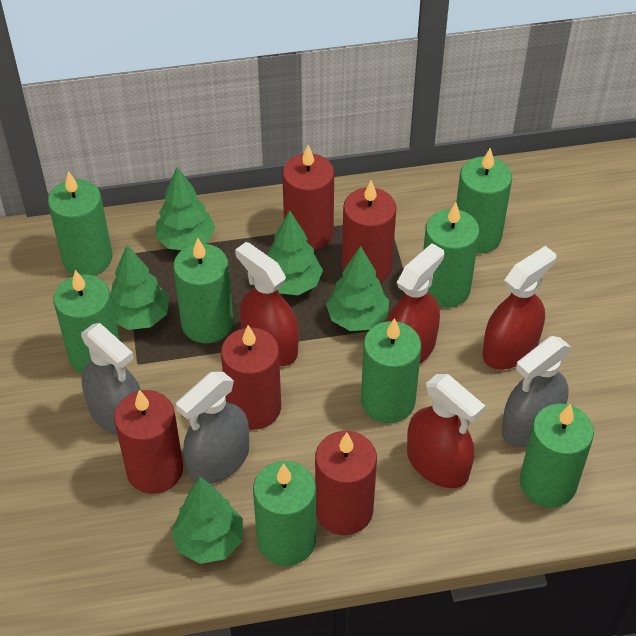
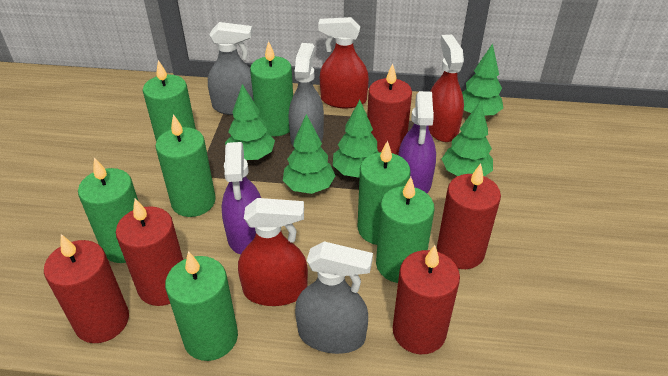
green candle: [48,171,112,276] [53,270,120,373] [173,238,233,343] [253,461,316,566] [361,318,421,423] [423,203,480,308] [456,148,512,254] [520,404,594,507] = 8 -> [78,157,138,263] [143,60,196,142] [155,114,216,217] [165,251,238,361] [250,41,293,136] [358,140,411,245] [376,177,434,283] = 7
purple spray bottle: none = 0 -> [222,142,261,254] [398,91,436,193] = 2
red spray bottle: [235,242,299,366] [386,243,444,364] [407,374,485,488] [483,246,556,370] = 4 -> [238,198,308,306] [318,17,369,108] [428,35,464,142] = 3

